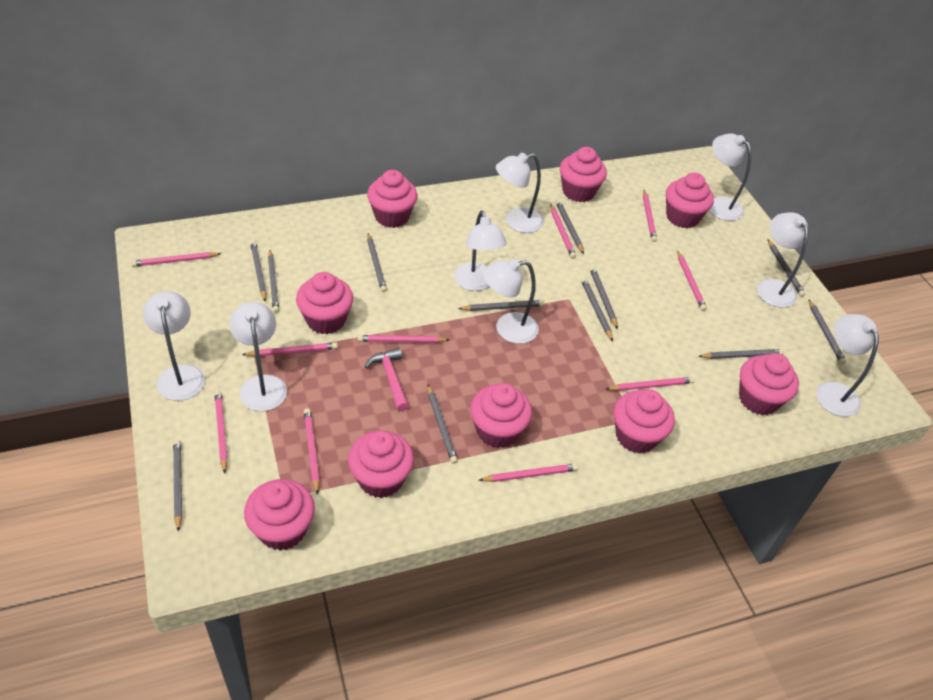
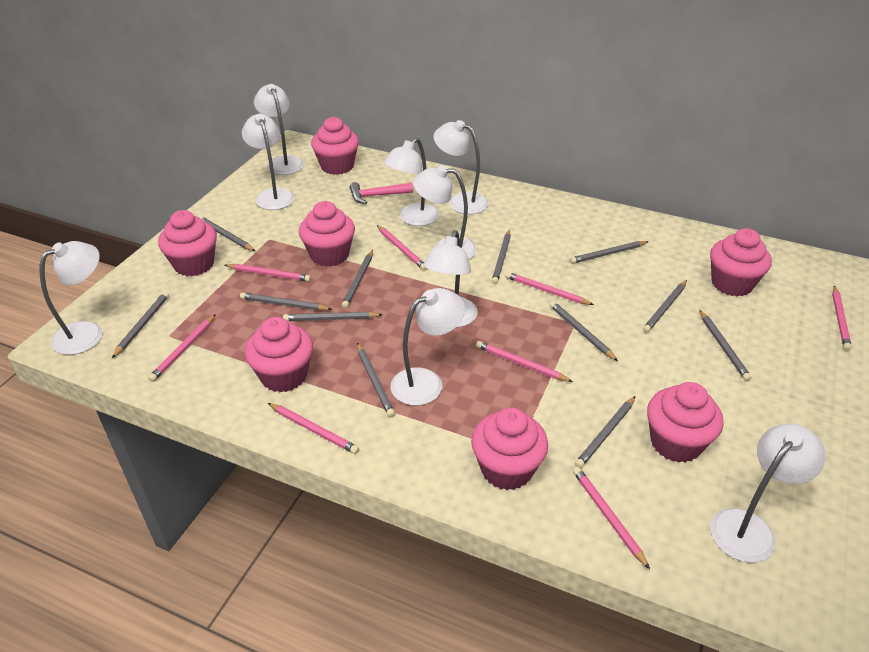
pink cupcake: [244,479,315,551] [296,272,353,334] [348,431,414,498] [367,170,418,228] [470,383,532,448] [560,147,607,202] [614,389,675,454] [666,172,714,228] [739,353,799,415] = 9 -> [158,210,217,276] [245,317,313,392] [299,201,355,267] [311,117,359,175] [471,408,548,490] [647,382,724,463] [710,228,772,297] = 7
pink pencil: [131,252,221,267] [214,390,228,473] [242,343,338,357] [304,408,320,495] [358,335,449,343] [479,463,578,482] [550,204,576,258] [606,377,694,391] [643,190,657,242] [677,251,707,311] = 10 -> [148,314,216,382] [225,264,311,282] [268,403,359,454] [377,225,427,270] [476,341,573,382] [506,272,594,305] [573,467,650,569] [832,286,852,351] = 8
white lamp: [143,291,205,401] [229,302,287,411] [454,210,507,291] [483,259,539,344] [496,153,543,233] [709,133,752,221] [757,212,809,308] [816,314,879,417] = 8 -> [39,241,103,355] [242,114,295,210] [254,84,304,175] [384,138,439,226] [390,288,465,406] [413,165,476,259] [424,230,478,327] [433,120,489,214] [710,424,826,563] = 9

